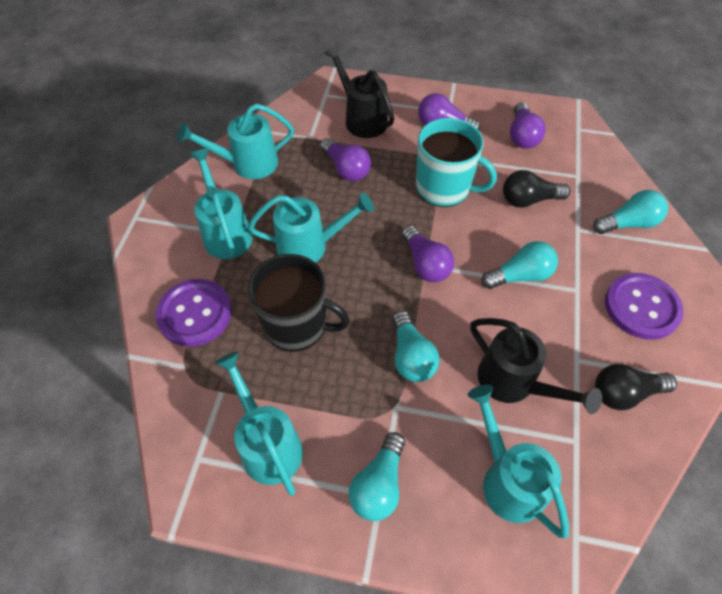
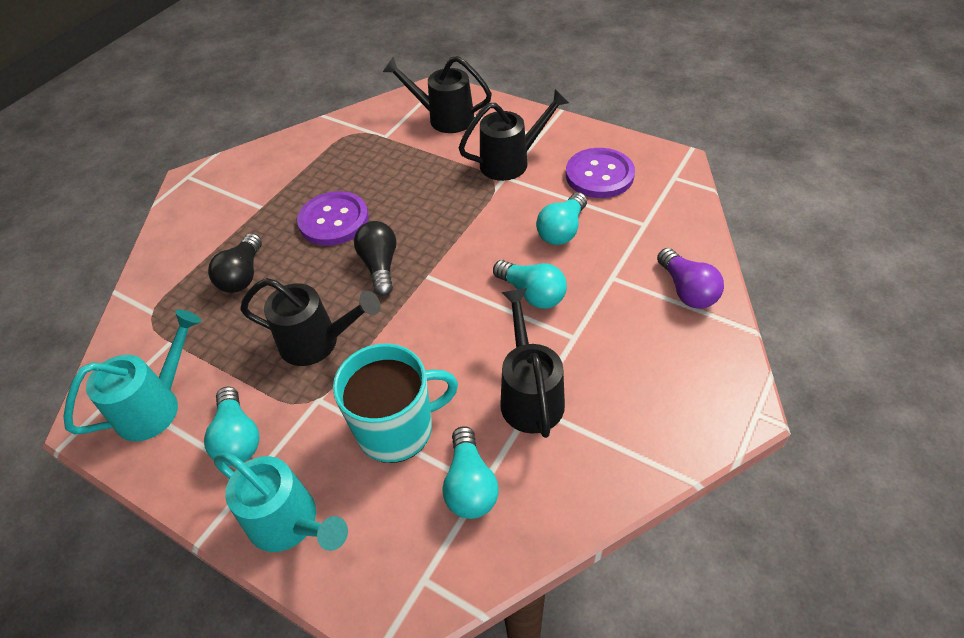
black mug: [248,254,350,352] = 1 -> none = 0
black watering can: [324,44,394,138] [470,318,602,414] = 2 -> [240,278,381,366] [383,56,492,133] [459,89,569,181] [500,288,565,438] = 4
purple light bulb: [320,138,371,181] [402,225,454,282] [418,93,481,131] [510,102,546,149] = 4 -> [657,248,724,309] = 1
turquoise watering can: [177,103,294,179] [189,149,253,259] [215,351,303,496] [248,193,374,263] [467,385,569,538] = 5 -> [63,309,201,442] [214,453,348,552] = 2

